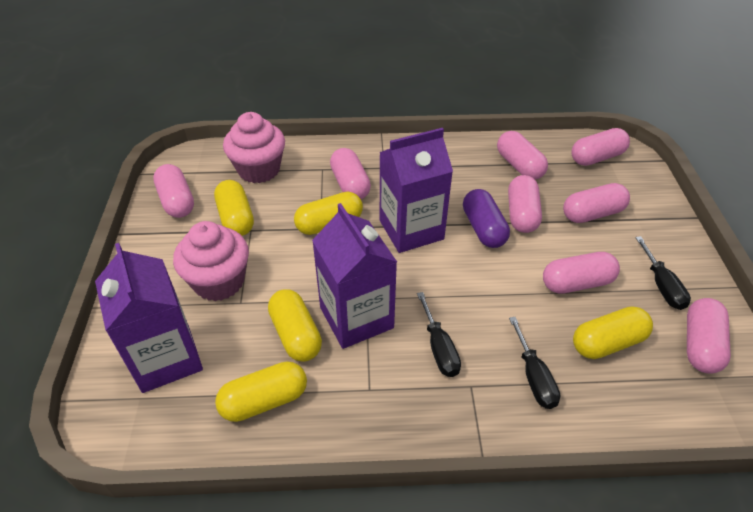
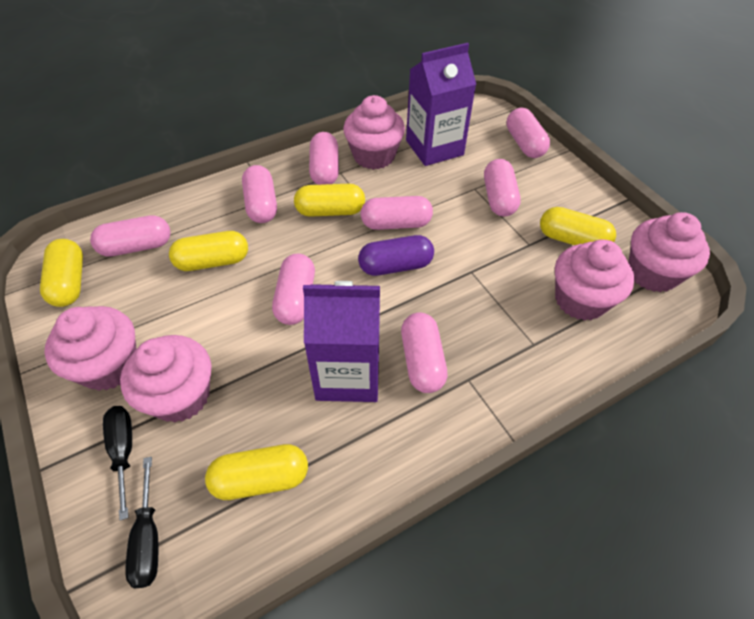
black screwdriver: [417,292,461,377] [509,317,560,409] [635,236,691,310] = 3 -> [103,406,132,520] [125,457,158,588] = 2
pink cupcake: [173,221,249,301] [223,112,285,183] = 2 -> [44,306,137,391] [120,335,211,423] [343,95,405,170] [555,239,634,321] [628,212,710,292] = 5
purple carton: [95,243,203,393] [312,203,397,349] [380,128,453,253] = 3 -> [303,281,380,402] [406,43,476,166] = 2

